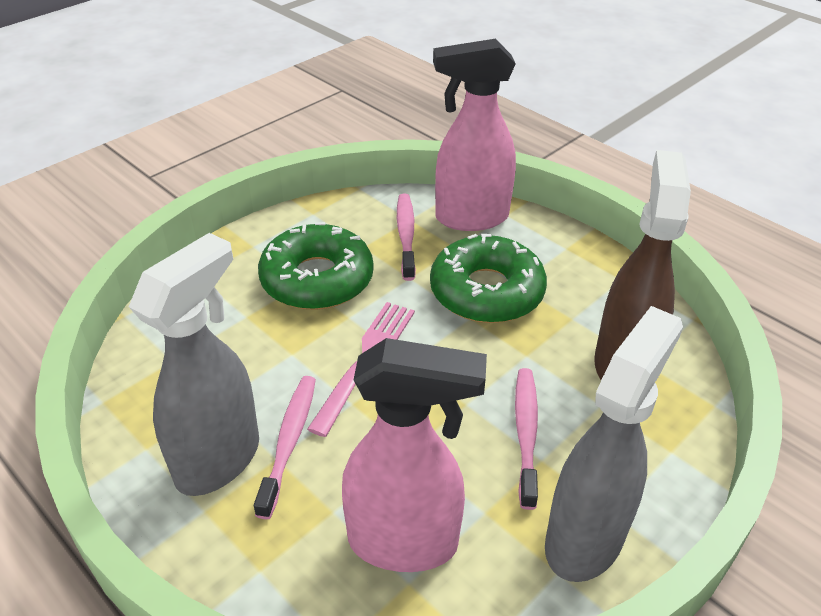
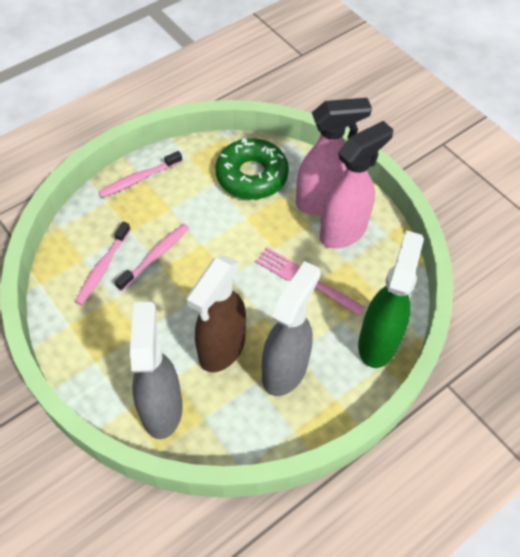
green donut: [258,222,374,310] [430,234,547,323] = 2 -> [215,138,289,200] = 1
green spray bottle: none = 0 -> [358,230,424,368] = 1

